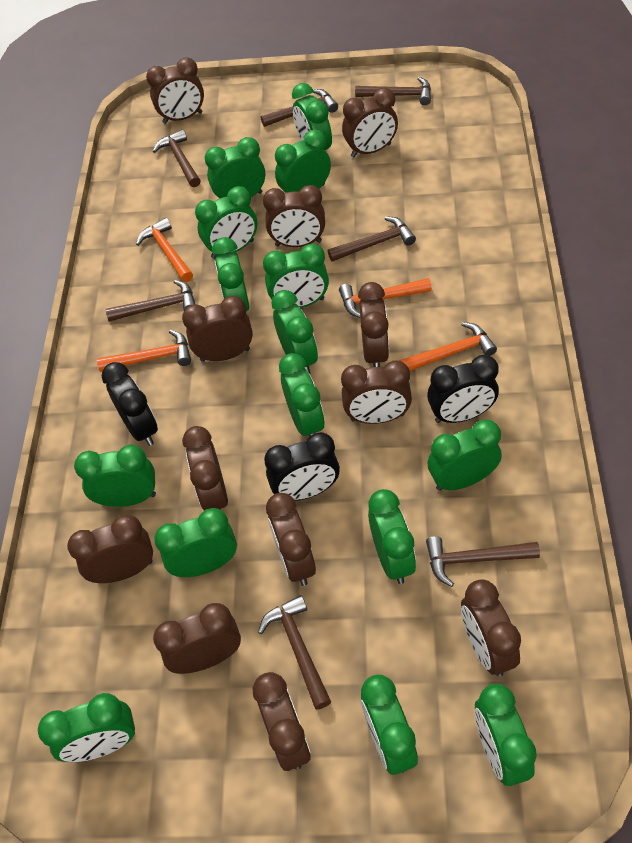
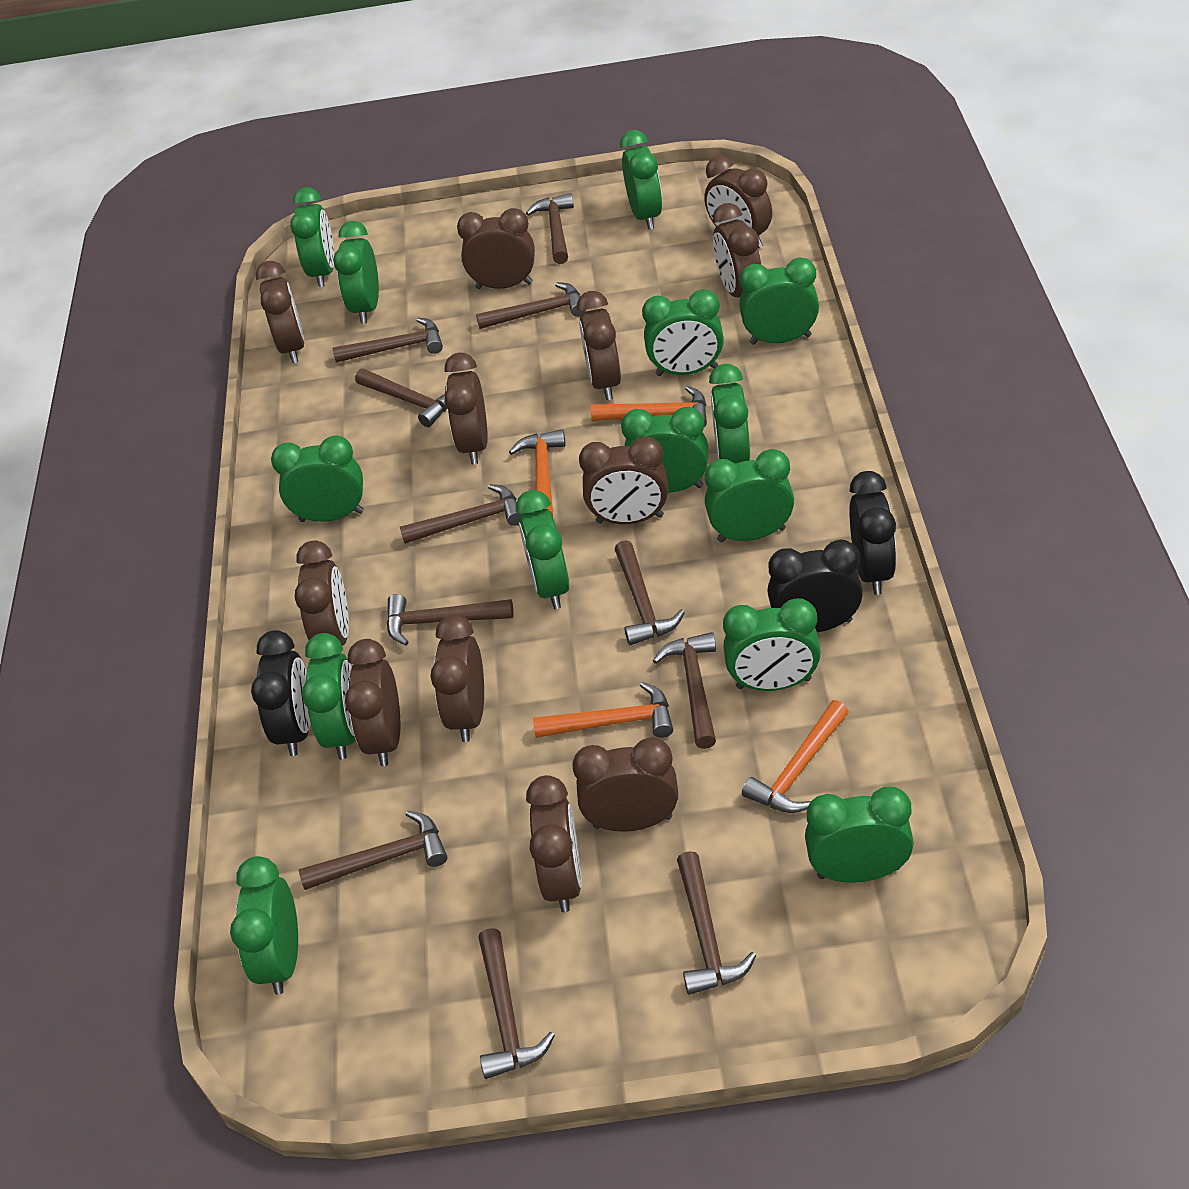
brown hammer: [106,280,196,322] [153,129,201,187] [258,595,331,710] [261,89,338,127] [328,216,416,262] [355,77,431,105] [426,536,540,587] = 7 -> [299,810,447,890] [333,317,443,363] [355,369,447,427] [386,594,514,646] [400,484,523,544] [476,282,586,329] [478,928,555,1079] [526,193,574,264] [615,540,685,645] [653,632,716,749] [677,851,756,995] = 11
green clock: [38,693,135,762] [74,445,156,507] [154,508,237,577] [195,186,257,259] [205,137,265,198] [212,237,249,312] [263,243,329,308] [271,290,318,374] [275,129,331,193] [279,353,325,437] [292,83,332,150] [361,675,418,775] [368,489,416,584] [428,419,502,491] [474,684,537,786] = 15 -> [230,856,298,995] [271,435,364,522] [290,187,334,287] [302,633,356,759] [333,221,379,324] [515,490,569,609] [620,130,662,230] [621,407,708,493] [642,289,724,376] [705,449,794,542] [709,364,750,464] [723,598,821,691] [739,257,819,345] [805,787,914,883] = 14

